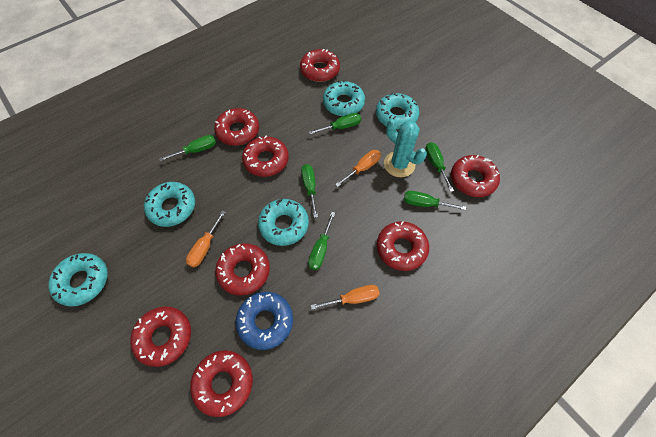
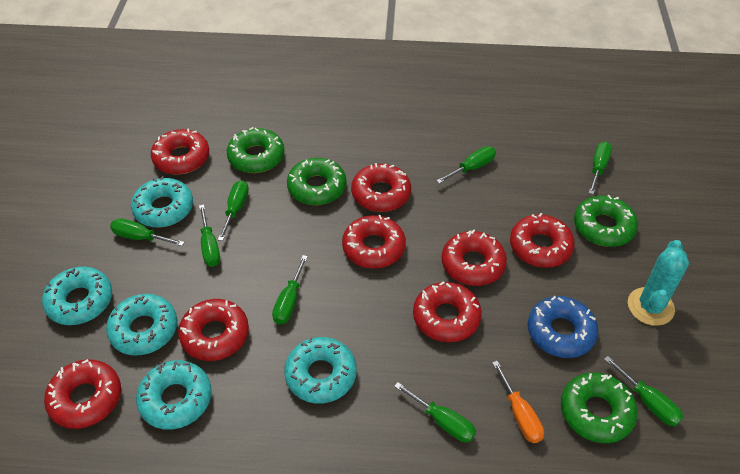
green donut: none = 0 -> [227,127,285,173] [287,158,346,205] [561,373,638,443] [574,195,638,247] = 4
green screwdriver: [159,135,216,161] [301,164,318,218] [308,113,361,135] [308,212,335,270] [404,191,466,210] [425,142,454,192] = 6 -> [110,218,185,246] [199,204,220,267] [218,180,249,241] [272,255,308,324] [394,382,476,443] [436,146,496,184] [589,142,612,195] [604,356,684,426] = 8
orange screwdriver: [186,211,226,267] [311,285,380,310] [335,150,381,187] = 3 -> [492,361,544,443] = 1

